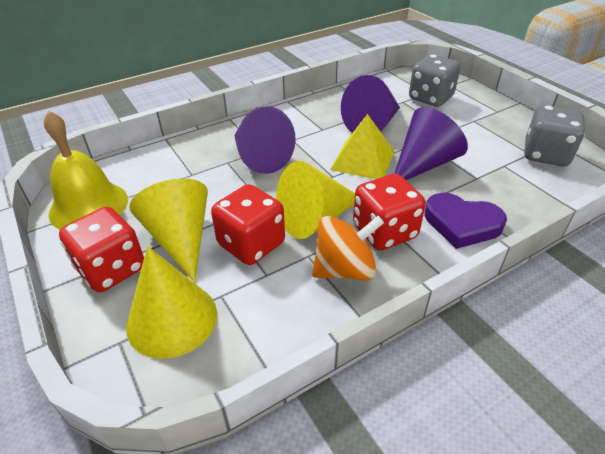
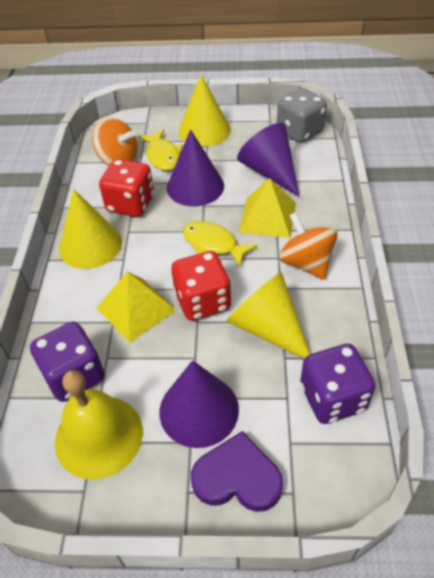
grey dice: [409,55,461,107] [524,105,585,166] = 2 -> [277,88,327,143] = 1
orange spinning top: [312,216,384,281] = 1 -> [92,117,138,166] [279,212,338,279] = 2
purple dice: none = 0 -> [30,322,105,402] [300,344,376,424] = 2
red dice: [59,207,144,292] [211,184,285,265] [353,174,426,250] = 3 -> [99,159,154,217] [171,251,231,321] = 2
yellow fish: none = 0 -> [138,129,182,171] [183,221,257,267] = 2
yellow pyramid: [330,114,395,179] = 1 -> [97,272,176,343] [239,178,296,238] = 2

